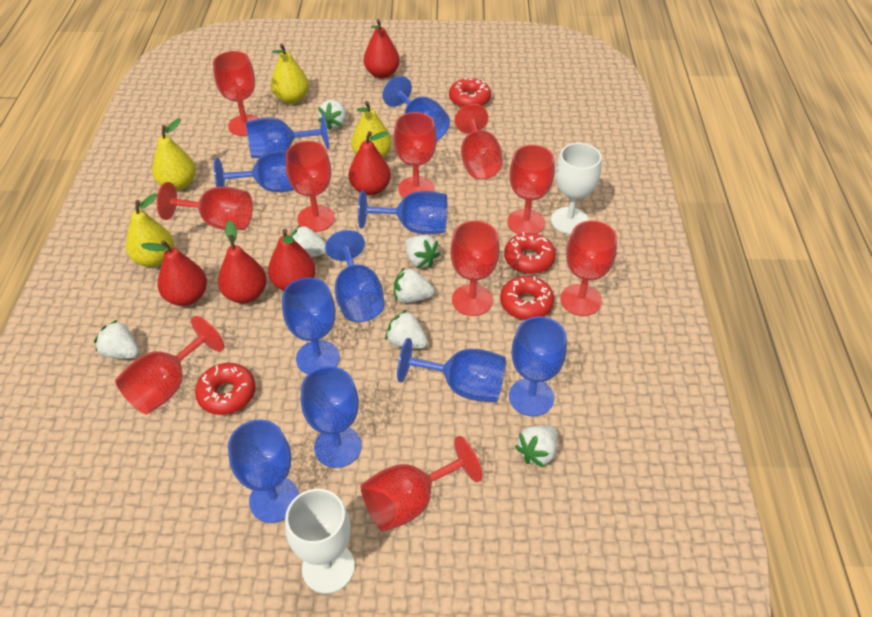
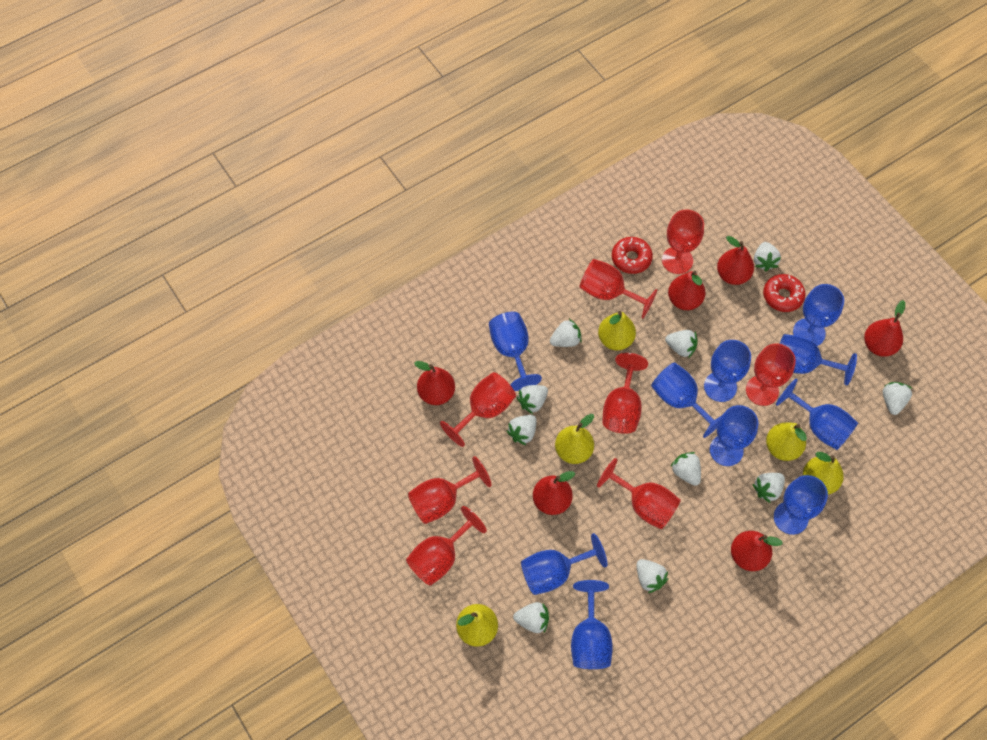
red donut: [195,363,256,415] [449,77,491,108] [500,276,554,320] [504,232,556,274] = 4 -> [612,237,653,274] [763,274,805,312] = 2
red goblet: [115,316,224,414] [156,182,252,230] [213,51,259,136] [286,141,335,232] [360,436,482,532] [394,112,437,198] [450,220,500,316] [455,104,503,179] [507,145,555,234] [560,220,617,316] = 10 -> [406,506,487,586] [408,456,492,524] [440,372,516,447] [579,259,657,318] [597,458,681,529] [602,353,648,434] [662,209,704,274] [746,343,796,406] = 8
red pear: [141,240,207,306] [218,220,267,303] [268,229,316,291] [349,131,391,196] [363,19,400,79] = 5 -> [414,361,455,405] [533,471,575,515] [668,271,706,310] [717,236,754,285] [731,531,783,571] [864,300,905,357] = 6
white goblet: [285,489,355,594] [551,143,602,234] = 2 -> none = 0
white strawberry: [94,320,139,359] [291,225,326,257] [318,100,346,130] [385,310,427,349] [394,268,434,303] [405,235,440,268] [515,425,558,468] = 7 -> [507,415,537,445] [513,602,549,633] [517,385,548,414] [550,319,582,347] [637,559,668,593] [665,330,698,358] [670,452,701,486] [752,473,785,503] [754,242,781,272] [883,382,913,415] = 10
yellow pear: [126,193,174,267] [152,118,196,191] [271,44,309,104] [351,101,392,158] = 4 -> [456,604,498,647] [555,414,594,464] [598,311,636,350] [766,422,807,461] [803,452,844,495] = 5

